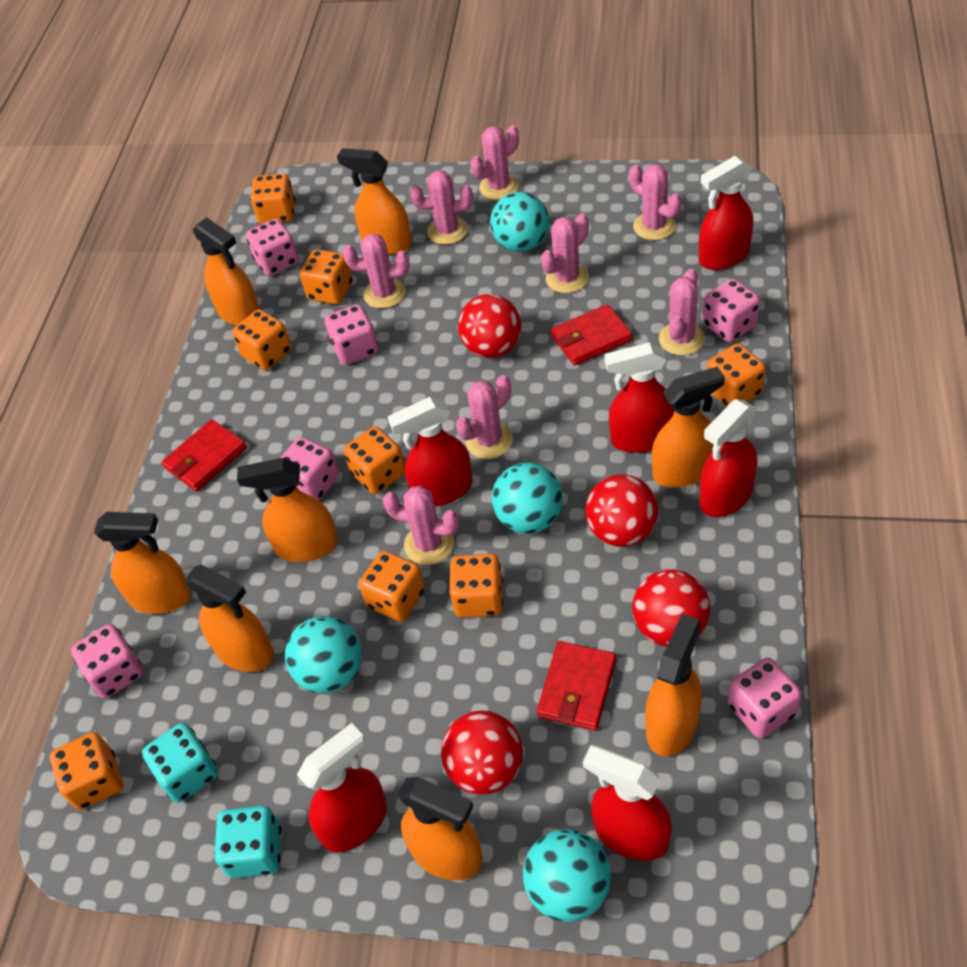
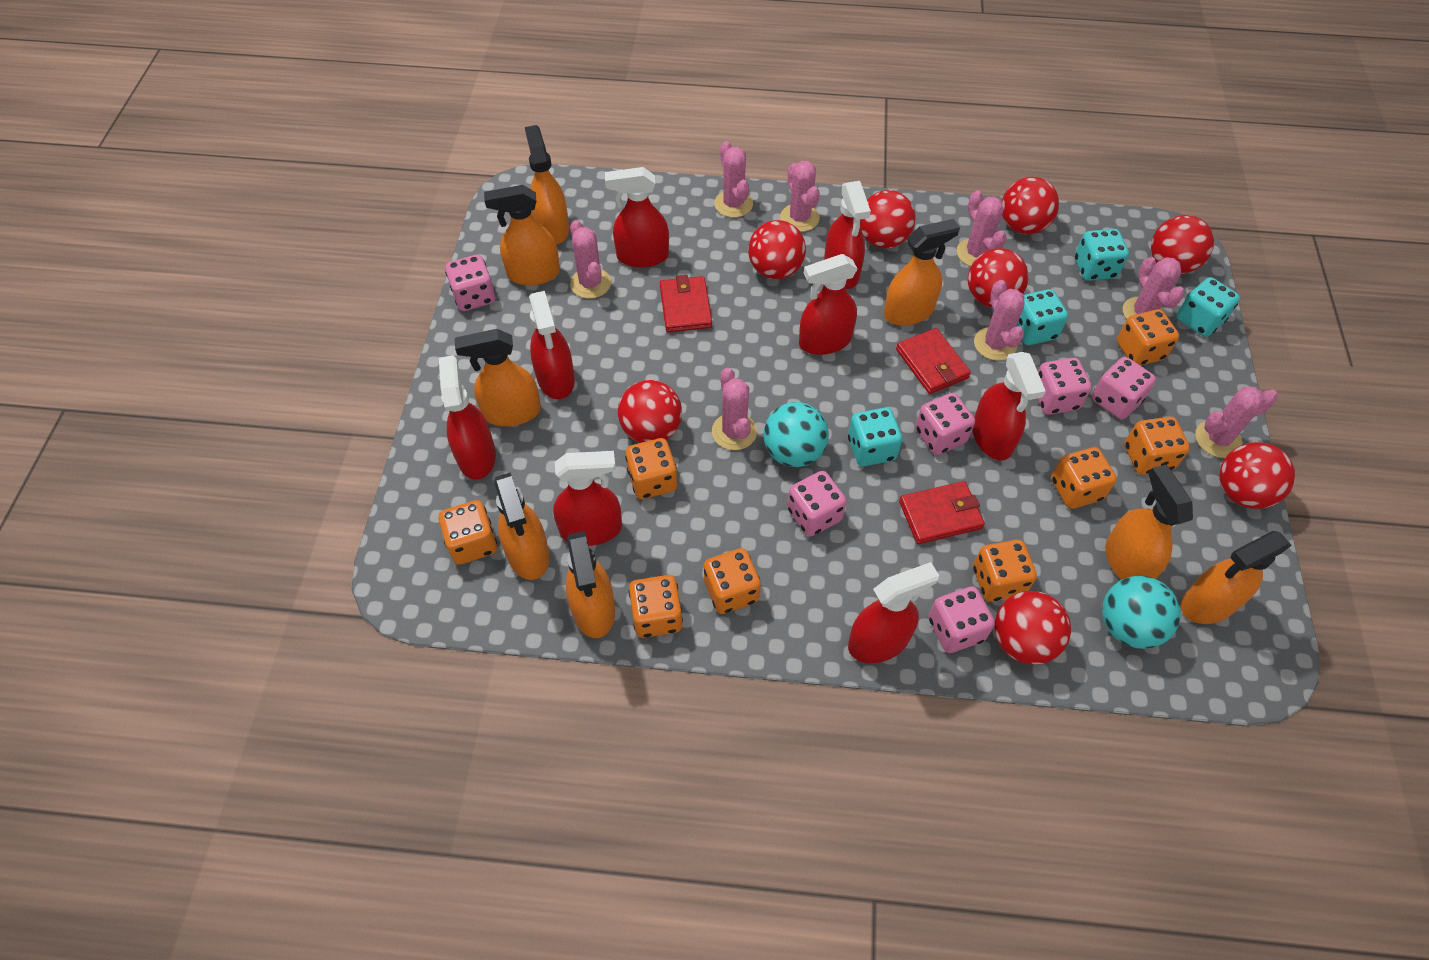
red ball: [441,710,523,795] [458,294,521,358] [585,474,658,547] [632,569,710,646] = 4 -> [618,380,682,443] [748,220,806,279] [860,190,916,248] [968,248,1029,308] [994,591,1071,665] [1002,177,1059,234] [1151,215,1214,274] [1219,442,1295,509] = 8
red spray bottle: [297,723,387,852] [388,397,473,506] [583,745,672,861] [604,342,675,453] [699,156,754,270] [699,399,757,517] = 6 -> [439,355,496,480] [529,291,575,399] [553,451,622,546] [605,167,669,268] [799,254,858,355] [824,181,871,289] [848,562,939,663] [972,352,1046,460] = 8
turquoise ball: [285,616,362,694] [490,192,549,252] [492,462,563,534] [523,829,611,922] = 4 -> [763,402,829,467] [1102,576,1181,649] = 2
turquoise dice: [142,723,218,803] [214,806,281,878] = 2 -> [848,407,902,466] [1016,289,1068,345] [1075,229,1129,281] [1177,277,1240,337] = 4

